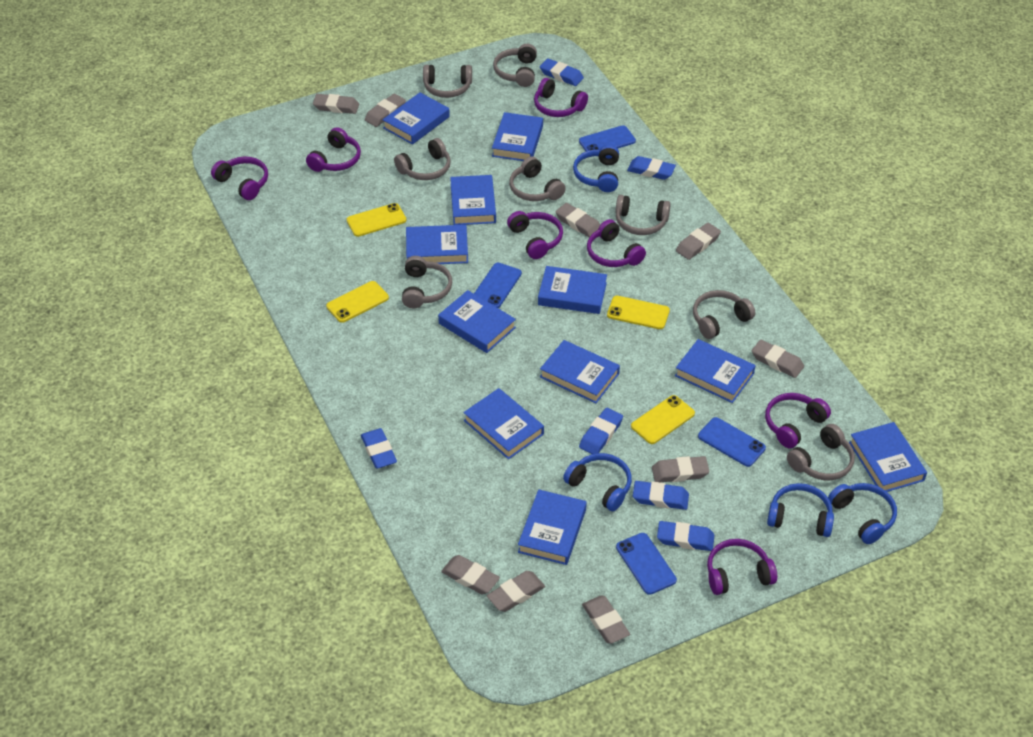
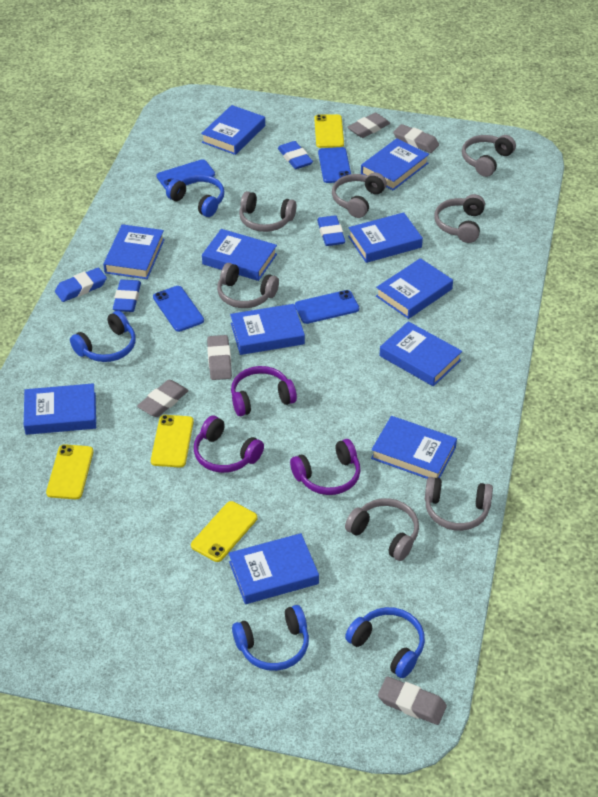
blue eraser: [361,428,397,469] [540,58,584,86] [579,408,623,454] [627,156,676,180] [633,481,689,510] [657,521,715,551] = 6 -> [55,268,107,302] [113,280,141,312] [278,141,313,169] [317,215,345,246] = 4
grey eraser: [313,94,359,114] [365,94,406,127] [441,555,500,594] [487,571,545,612] [555,203,600,237] [582,596,630,644] [652,456,709,482] [676,223,721,260] [752,340,804,378] = 9 -> [137,380,189,417] [207,335,232,380] [348,113,390,138] [378,676,447,725] [393,124,439,153] = 5
grey headphones: [394,138,451,180] [402,256,452,309] [423,65,472,98] [493,44,537,87] [509,156,566,201] [615,195,671,235] [693,290,755,339] [787,424,855,480] = 8 -> [217,263,279,308] [239,191,297,232] [332,172,387,218] [345,498,419,561] [425,477,493,531] [434,194,485,243] [462,135,516,177] = 7
purple headphones: [211,157,268,200] [306,127,361,172] [507,211,563,259] [534,78,588,117] [587,219,646,267] [707,539,777,595] [765,393,831,448] = 7 -> [194,416,264,473] [231,366,297,416] [290,439,360,495] = 3

